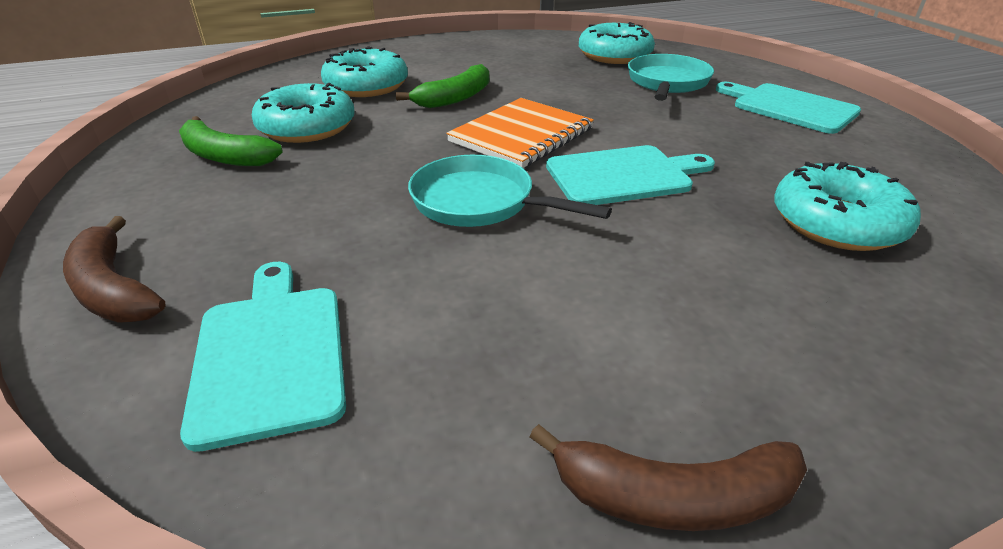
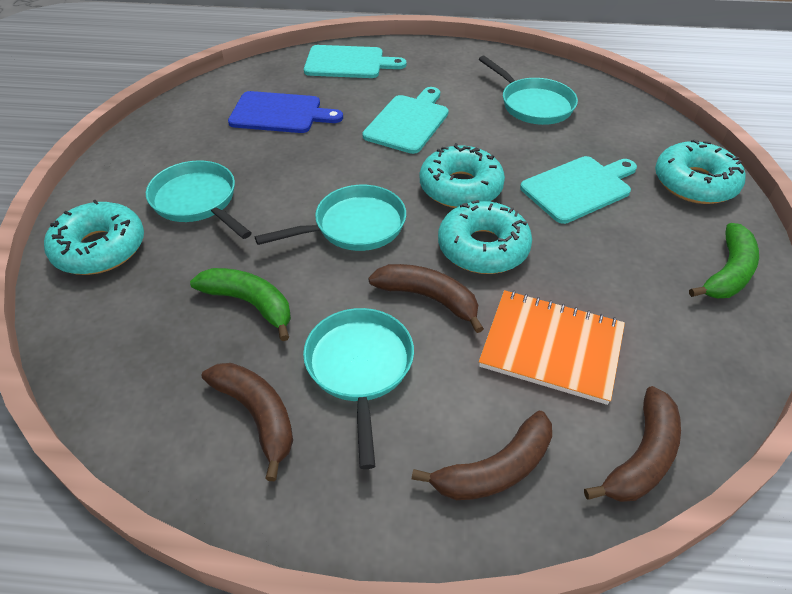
blue cutting board: none = 0 -> [228,91,343,133] = 1
brown banana: [63,216,166,323] [530,424,807,531] = 2 -> [202,363,293,481] [368,264,484,333] [412,411,552,500] [584,386,681,502] = 4
turquoise pan: [408,155,612,227] [628,54,714,101] = 2 -> [146,160,252,239] [255,185,406,251] [303,308,414,469] [479,56,578,125] = 4

